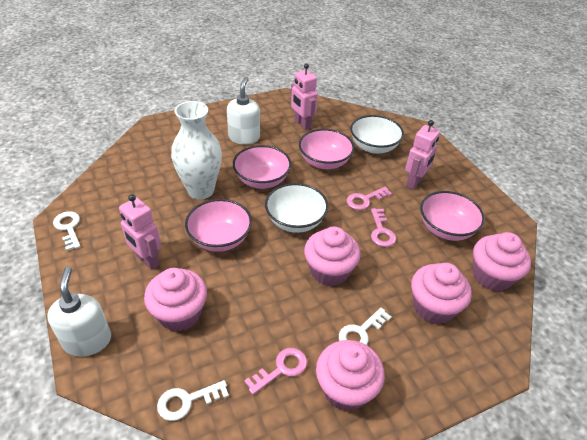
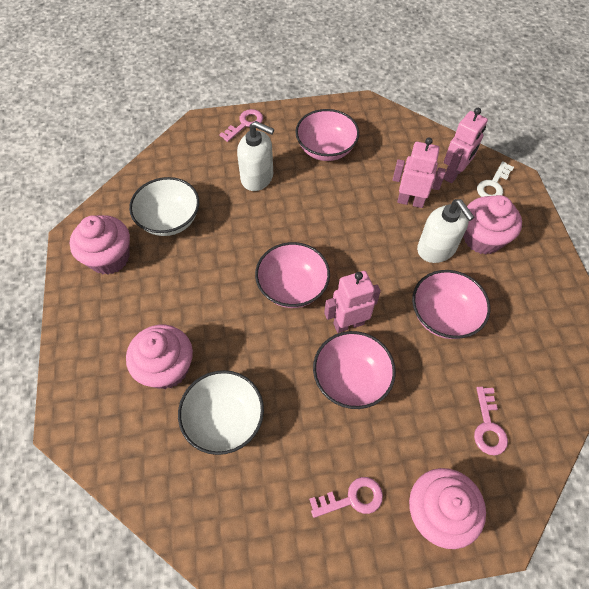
pink cupcake: [144,268,207,331] [304,227,361,286] [316,340,385,411] [411,263,472,324] [473,232,531,291] = 5 -> [69,215,130,275] [126,325,193,389] [409,468,486,549] [464,195,522,255] = 4
white key: [53,211,81,251] [157,380,229,421] [339,308,391,345] = 3 -> [477,161,514,197] = 1
white vase: [171,101,222,200] = 1 -> none = 0

